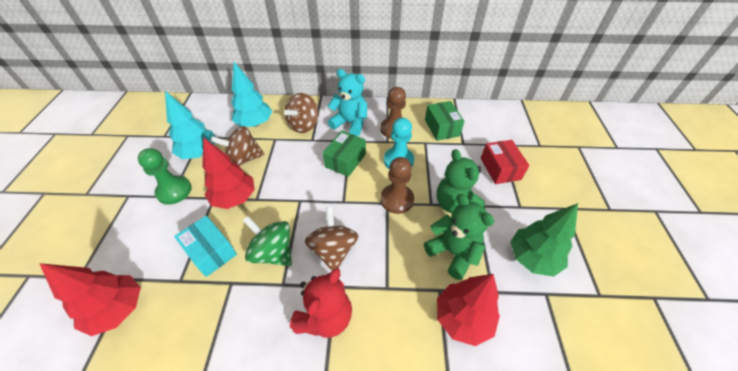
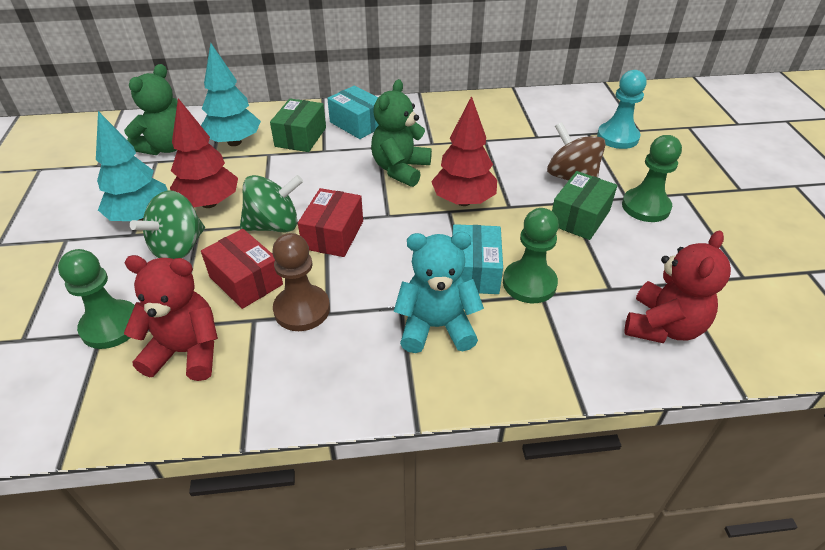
brown pawn: [380,87,406,139] [380,157,414,214] = 2 -> [272,233,330,331] = 1
brown spinning top: [210,126,265,166] [284,93,318,133] [305,207,358,271] = 3 -> [547,122,606,181] = 1
green pawn: [138,148,192,205] = 1 -> [58,249,135,349] [503,208,559,303] [622,135,682,222] = 3
green spinning top: [243,216,292,266] = 1 -> [130,191,205,259] [240,175,303,232] = 2
green tree: [510,203,578,277] = 1 -> none = 0
red box: [481,140,529,184] = 1 -> [201,229,283,309] [298,188,363,257] = 2
red teddy bear: [290,268,352,338] = 1 -> [124,255,218,381] [625,230,731,343] = 2
red tree: [39,263,141,336] [202,137,255,209] [437,274,500,346] = 3 -> [170,98,238,208] [431,96,497,206] = 2
turquoise box: [174,216,237,277] = 1 -> [327,85,379,139] [452,224,503,294] = 2

